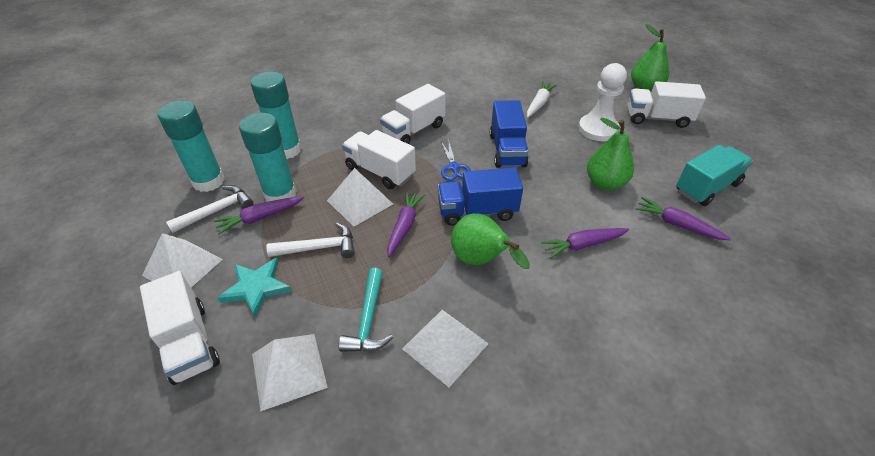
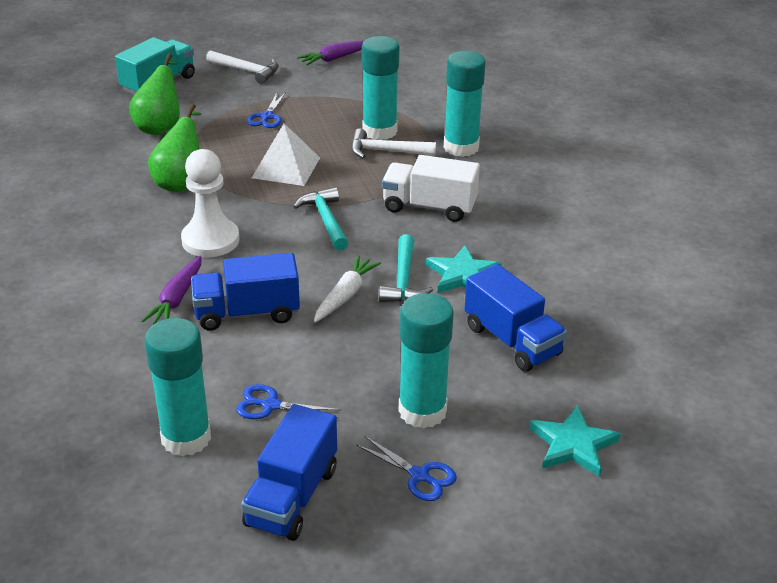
blue scissors: [441,142,471,181] = 1 -> [236,384,341,419] [247,92,286,128] [356,436,457,501] = 3
blue truck: [438,167,523,226] [490,100,528,168] = 2 -> [191,253,300,331] [241,404,337,541] [464,264,567,372] = 3
green pear: [451,213,530,269] [587,117,634,190] [631,24,669,92] = 3 -> [129,53,180,135] [148,104,201,192] = 2
purple carrot: [214,196,304,235] [387,191,425,257] [541,228,629,258] [636,197,731,240] = 4 -> [141,256,201,324] [297,40,365,66] = 2
turquoise glue stick: [158,100,225,192] [239,113,297,202] [251,71,302,159] = 3 -> [144,318,211,456] [362,36,400,140] [399,293,454,429] [444,51,486,157] = 4
turquoise hammer: [338,268,393,352] = 1 -> [293,187,348,251] [379,234,433,302] = 2
turquoise star: [218,258,291,317] = 1 -> [426,245,502,293] [529,405,621,477] = 2
white pyramid: [142,233,223,287] [252,334,328,411] [327,168,393,227] [402,310,489,387] = 4 -> [252,123,320,186] = 1
white truck: [140,271,220,385] [342,130,416,189] [380,84,446,144] [627,81,706,128] = 4 -> [382,155,480,222] = 1

